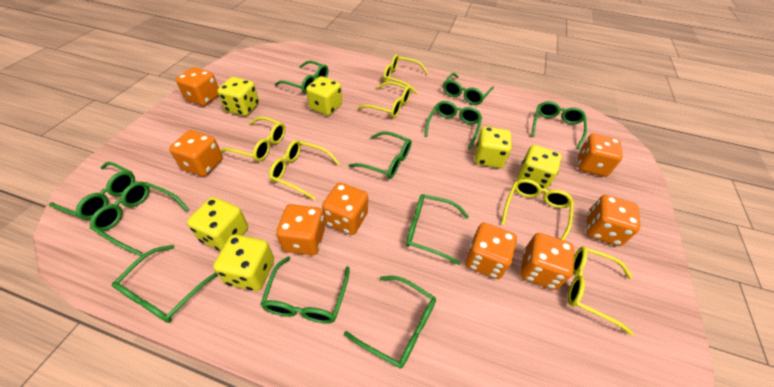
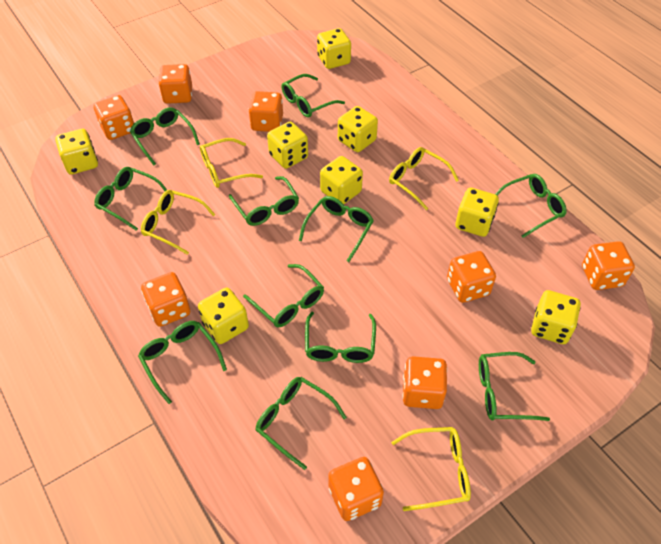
yellow dice: [187,197,248,251] [213,234,274,291] [217,77,259,116] [306,76,342,116] [475,126,512,168] [517,145,562,189] = 6 -> [55,129,98,175] [198,287,249,344] [267,121,308,169] [317,28,351,69] [320,156,363,204] [338,106,378,152] [456,188,499,237] [531,290,581,344] = 8
yellow glasses: [220,117,285,162] [269,140,339,200] [358,81,411,118] [383,54,428,94] [501,179,574,240] [568,246,633,335] = 6 -> [141,190,216,255] [200,138,263,188] [389,147,459,210] [391,427,471,511] = 4

